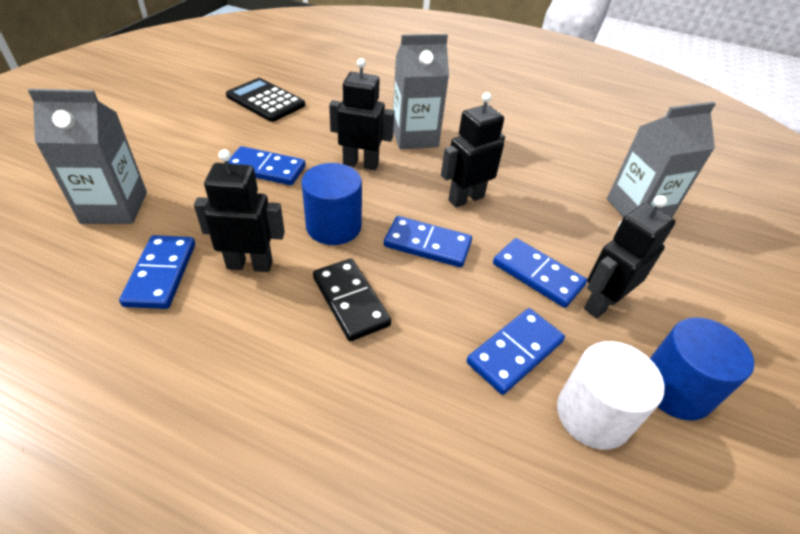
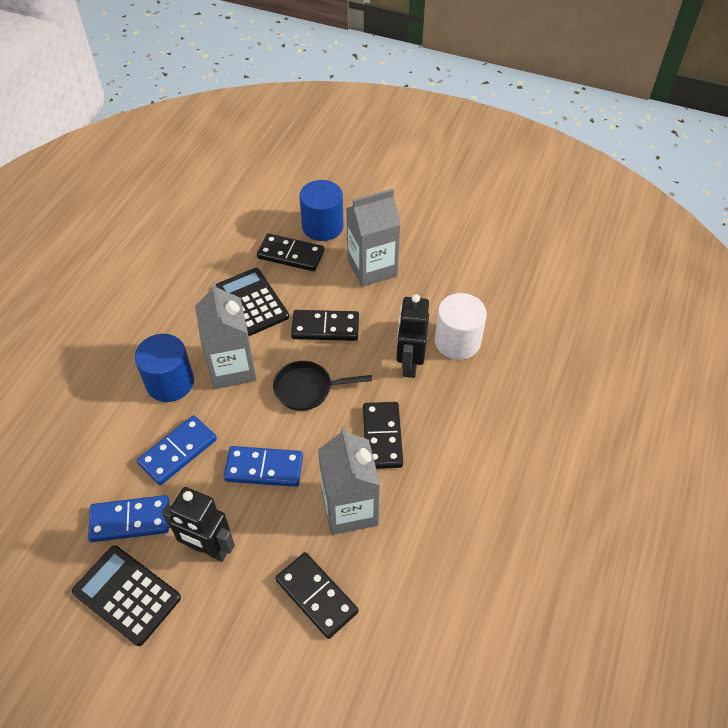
black calculator: [226,78,305,122] = 1 -> [72,545,181,646] [216,268,289,336] = 2
black domino: [313,259,391,341] = 1 -> [257,233,324,271] [275,552,358,639] [291,310,359,341] [363,402,403,469] = 4
black pan: none = 0 -> [273,361,372,411] = 1
black robot: [194,149,285,272] [329,58,395,170] [441,92,505,208] [584,195,676,318] = 4 -> [162,487,235,562] [396,294,429,378] = 2
blue domino: [119,235,195,309] [228,146,306,185] [384,216,472,268] [467,308,565,395] [493,238,587,308] = 5 -> [88,495,169,542] [137,415,217,485] [224,446,303,487] = 3

